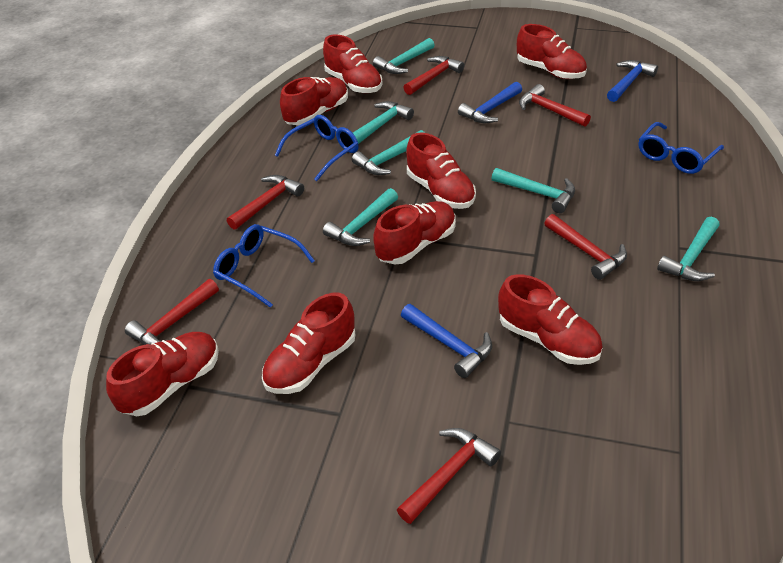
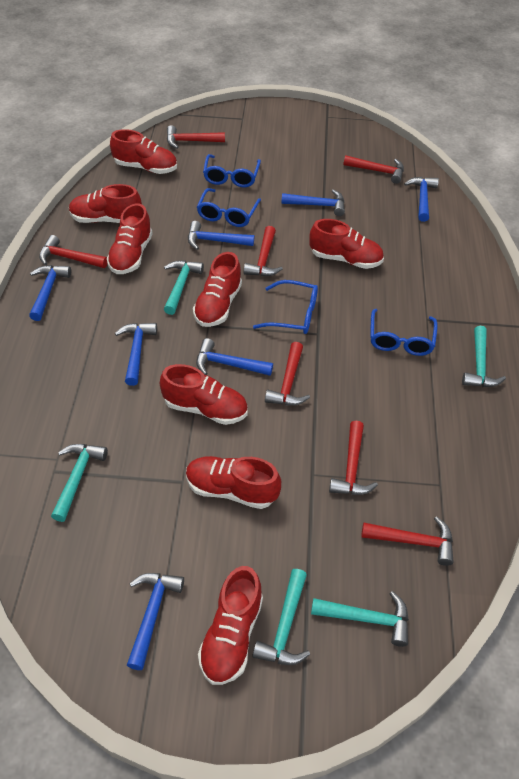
blue glasses: [213,224,315,308] [275,115,359,181] [639,122,724,174] = 3 -> [197,188,261,227] [203,154,261,187] [253,280,318,334] [370,309,438,356] = 4
blue hammer: [401,304,492,378] [458,82,522,123] [607,60,658,102] = 3 -> [29,265,71,321] [115,323,157,386] [127,573,184,670] [188,221,254,250] [196,338,273,376] [281,189,345,216] [404,177,439,222] = 7
red hammer: [125,279,219,345] [227,175,304,230] [397,428,501,524] [403,56,464,95] [519,84,591,127] [544,214,627,280] = 6 -> [39,235,107,268] [167,125,225,149] [243,226,283,276] [265,342,310,406] [329,421,378,495] [343,156,404,184] [361,516,454,566] = 7
turquoise hammer: [323,188,398,246] [352,130,425,175] [353,101,414,144] [373,38,435,74] [492,168,575,213] [657,216,720,281] = 6 -> [51,444,108,522] [164,260,204,315] [253,569,310,665] [311,591,409,647] [462,326,506,387] = 5

